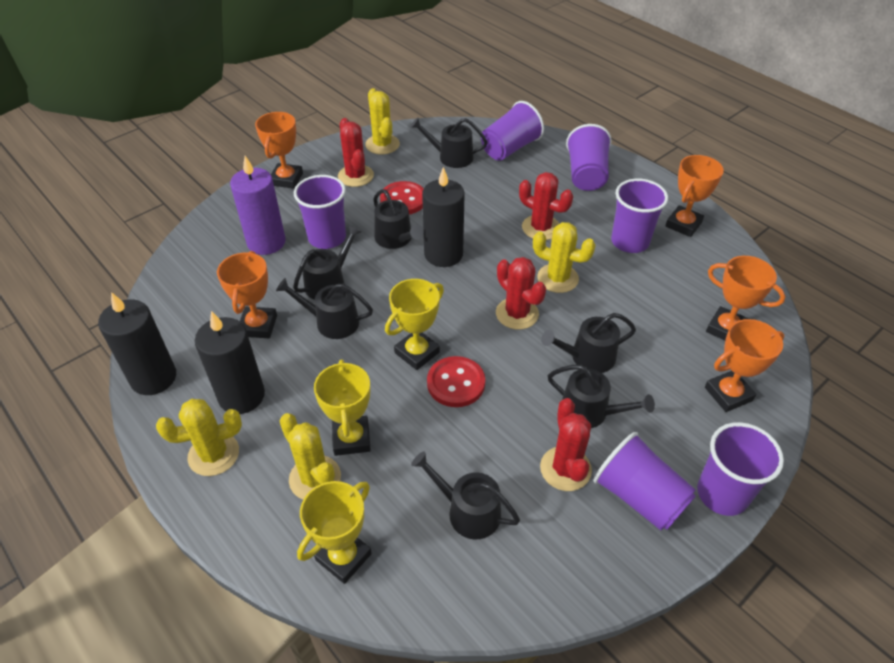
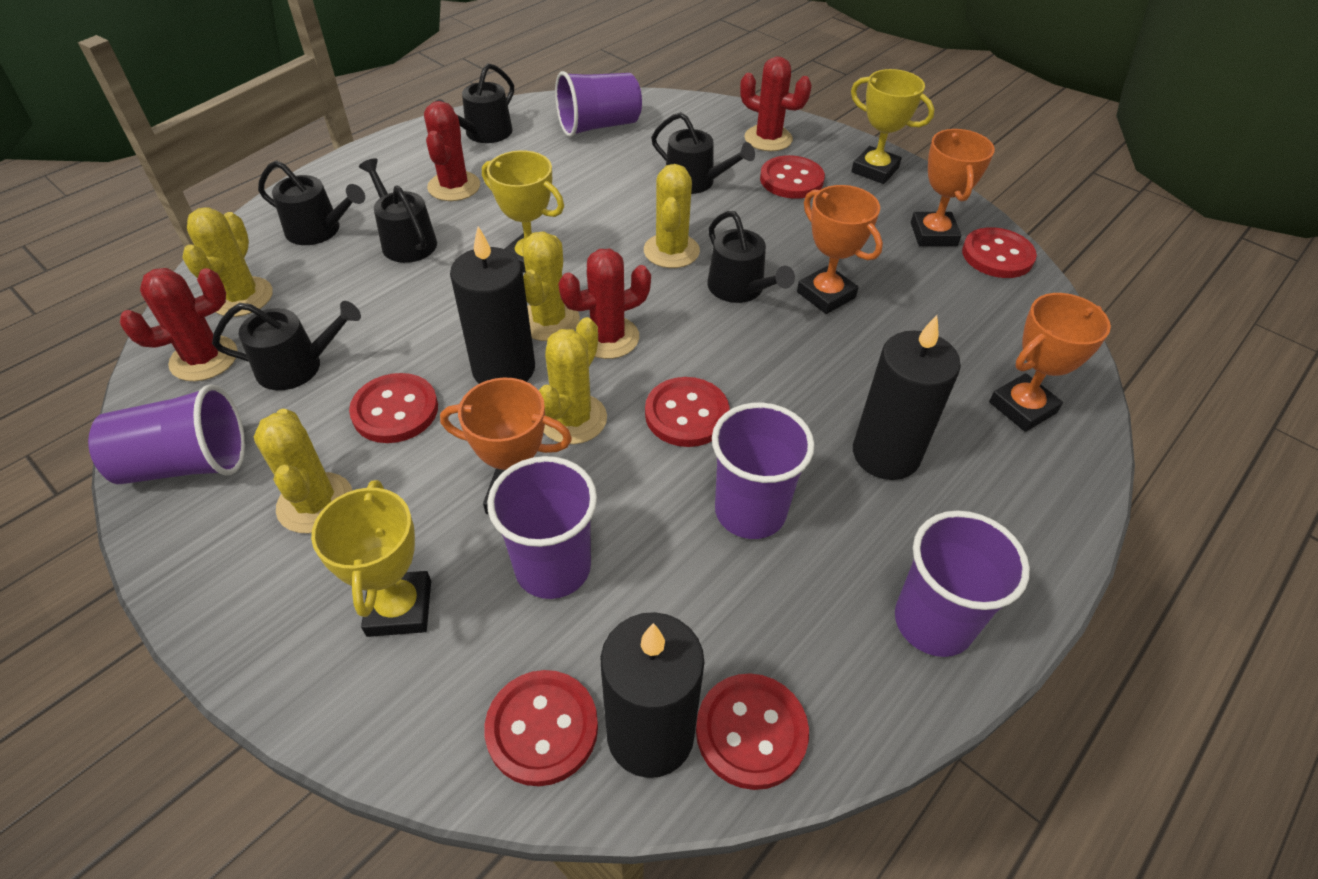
black watering can: [276,278,373,339] [293,225,361,300] [373,189,424,249] [410,117,488,168] [411,451,520,539] [541,313,636,373] [548,365,655,428] = 7 -> [212,301,361,390] [258,161,365,245] [359,158,437,263] [436,63,514,143] [651,112,755,194] [707,211,795,303] = 6
orange trophy: [217,251,277,338] [255,112,303,189] [665,155,724,237] [705,319,784,412] [706,256,786,340] = 5 -> [440,377,572,514] [797,185,883,314] [911,129,995,246] [989,293,1111,432] = 4
purple candle: [230,156,286,255] = 1 -> none = 0
purple cup: [294,175,346,249] [481,101,544,161] [566,124,612,191] [593,432,696,531] [611,179,668,253] [697,422,784,516] = 6 -> [88,384,245,484] [487,456,597,599] [555,71,642,137] [712,403,815,539] [895,510,1030,657] = 5
red button: [380,181,424,214] [427,356,485,407] = 2 -> [349,373,438,443] [484,670,598,786] [645,377,730,447] [696,673,809,790] [760,155,825,199] [962,227,1037,278] = 6
yellow cactus: [156,399,242,476] [280,413,341,499] [365,88,400,154] [533,222,596,293] = 4 -> [182,207,273,317] [254,408,353,533] [522,231,580,341] [538,317,607,444] [644,164,700,268] = 5

